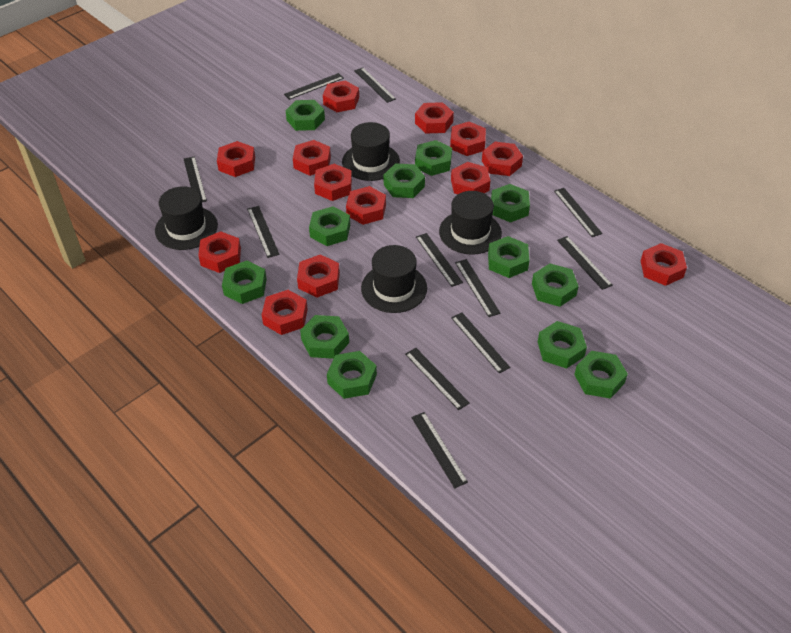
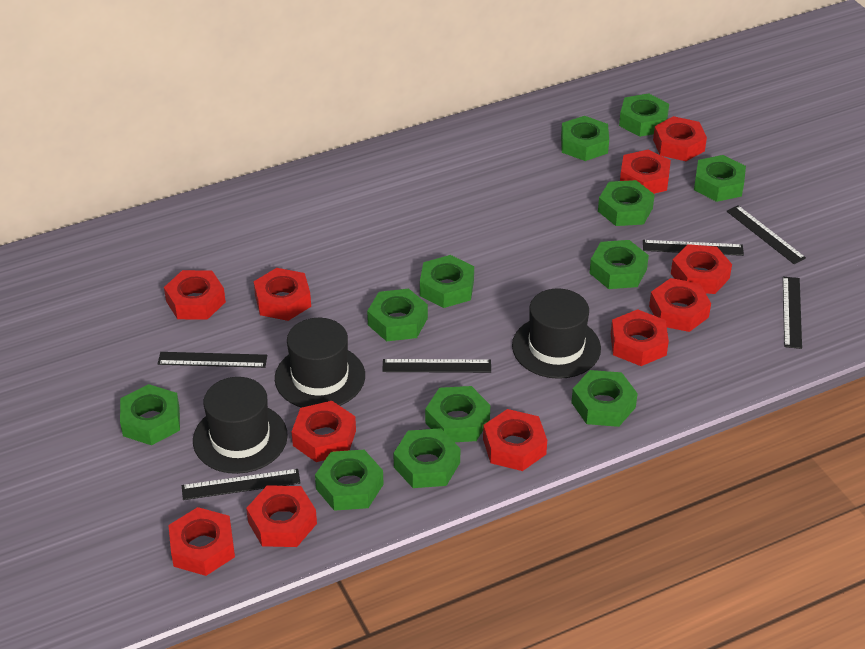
black hat: [155,186,218,250] [342,122,400,181] [361,245,427,313] [439,191,502,255] = 4 -> [193,377,288,474] [275,318,365,408] [512,288,601,379] = 3
black ruler: [184,156,207,202] [247,206,280,258] [284,73,344,100] [354,67,396,103] [405,348,470,410] [411,412,468,488] [416,233,463,287] [451,313,511,374] [455,259,501,317] [554,188,603,237] [557,236,613,290] = 11 -> [158,352,267,368] [182,469,300,500] [382,359,491,373] [643,240,744,256] [726,205,806,264] [783,276,802,349] = 6
red nut: [198,231,241,273] [217,141,255,177] [262,290,308,335] [293,140,331,176] [297,254,340,298] [314,164,352,201] [323,80,359,112] [346,186,386,225] [415,102,454,134] [450,122,486,156] [451,162,491,194] [482,142,523,176] [641,243,687,286] = 13 -> [164,270,226,320] [168,507,235,576] [246,485,317,547] [254,268,311,321] [292,401,356,462] [483,409,547,471] [611,309,669,366] [620,150,671,194] [649,278,711,332] [653,116,707,161] [671,244,732,294] = 11

